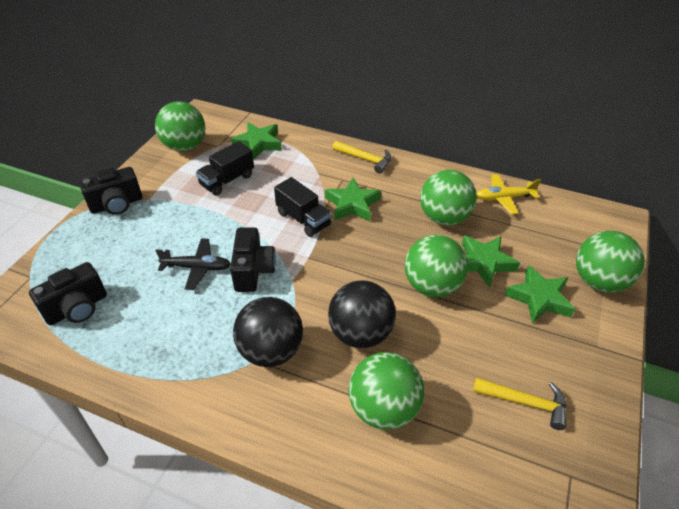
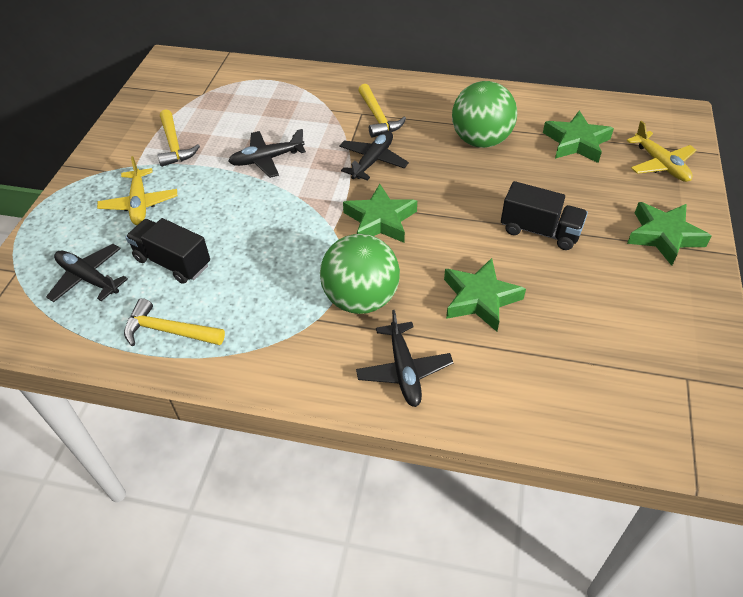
black ball: [233,297,303,367] [328,280,396,348] = 2 -> none = 0
black camera: [29,262,107,325] [79,167,142,215] [230,227,276,292] = 3 -> none = 0
black plane: [155,239,231,290] = 1 -> [46,244,128,302] [228,129,306,178] [339,131,409,181] [356,310,453,407] = 4
green ball: [155,102,205,151] [349,352,424,430] [405,235,468,297] [420,170,477,225] [576,231,645,293] = 5 -> [320,234,400,314] [452,81,517,148] = 2
yellow hammer: [332,141,391,174] [473,377,566,430] = 2 -> [124,298,225,346] [157,109,200,167] [358,84,406,138] = 3
yellow plane: [476,174,541,214] = 1 -> [97,156,177,225] [626,121,696,182] = 2

